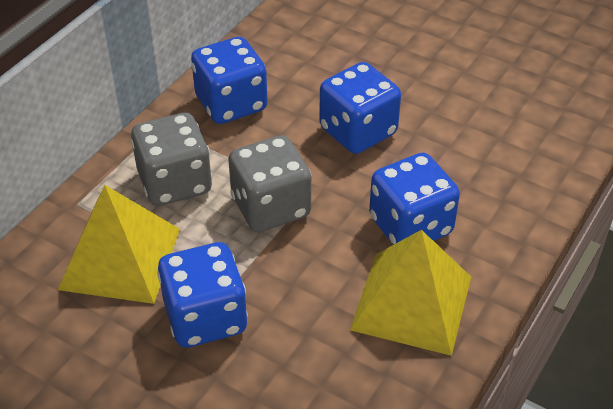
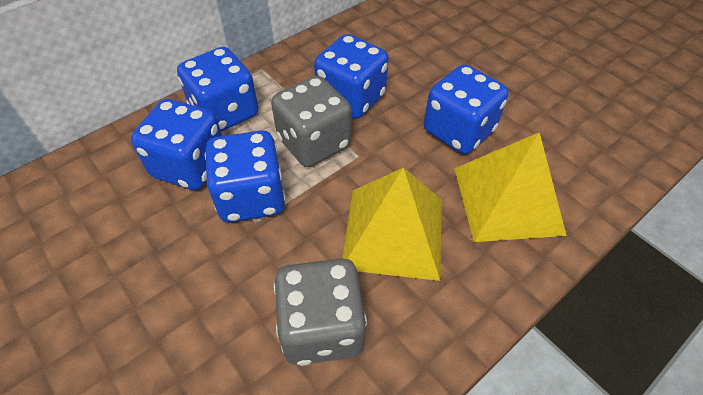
blue dice: [157,242,248,348] [191,37,268,124] [319,62,401,154] [369,153,460,245] = 4 -> [131,99,222,190] [177,47,259,132] [205,131,285,223] [314,34,389,119] [424,64,509,154] = 5

